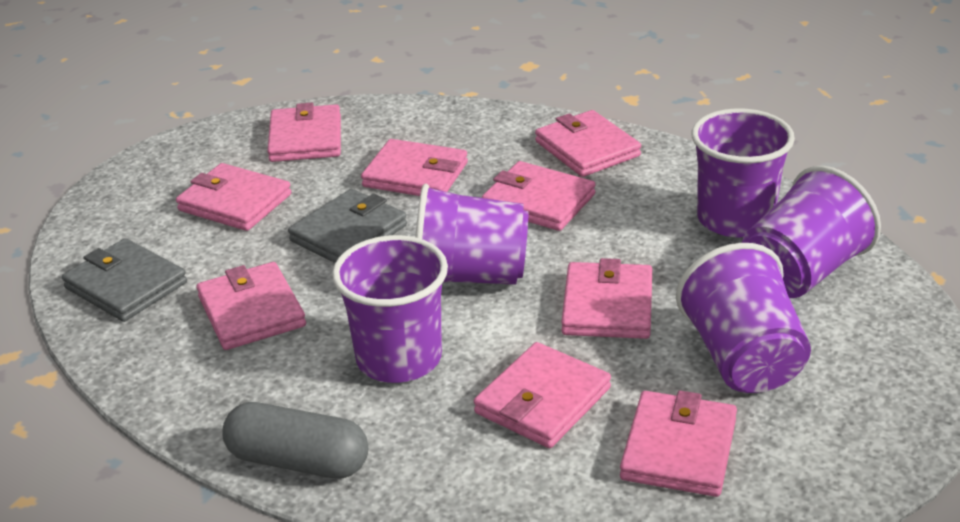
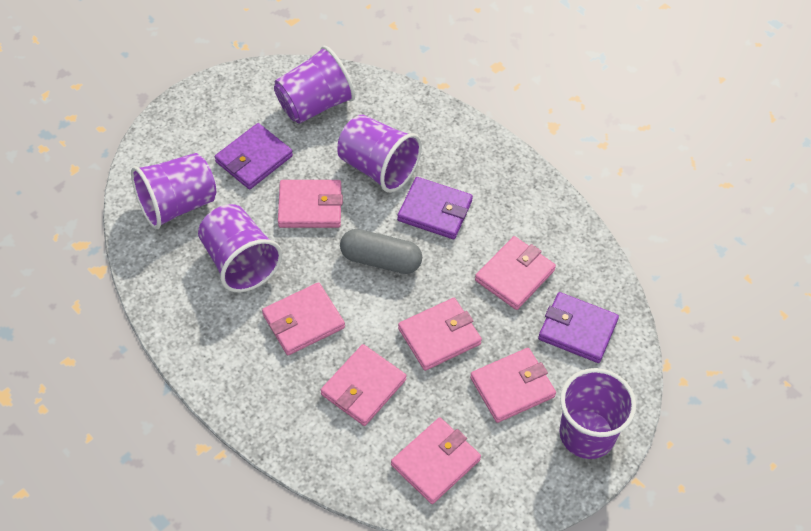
grey wallet: [62,238,187,322] [288,189,407,263] = 2 -> none = 0
pink wallet: [176,163,291,231] [196,262,306,350] [267,103,341,162] [361,139,468,196] [474,342,611,448] [482,161,596,231] [535,110,641,177] [561,258,652,339] [620,390,737,497] = 9 -> [262,282,345,355] [278,180,343,228] [321,344,406,426] [391,417,481,504] [398,298,482,371] [470,348,556,423] [475,236,556,310] = 7
purple wallet: none = 0 -> [215,123,293,189] [397,177,473,239] [538,292,619,363] = 3

